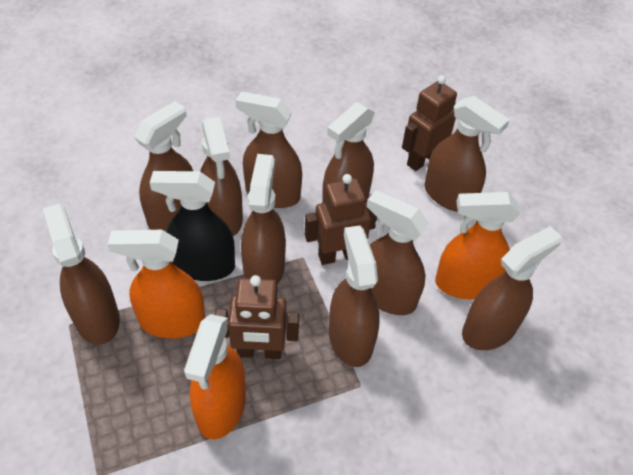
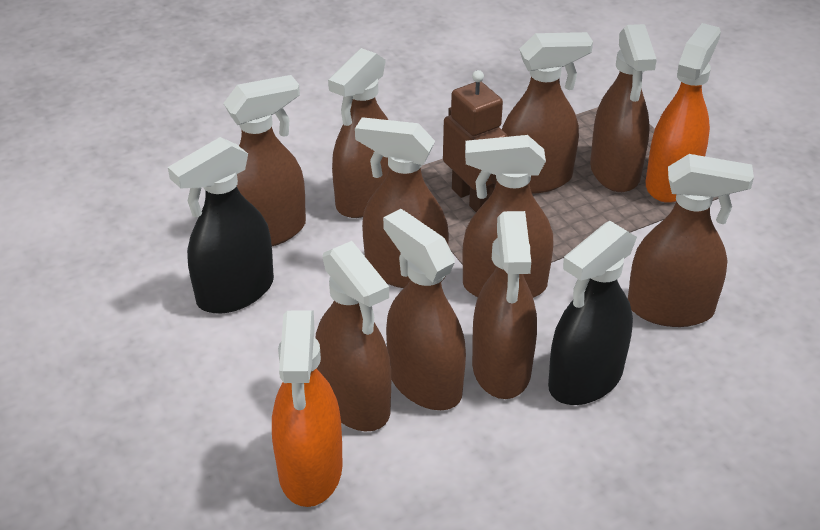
black spray bottle: [150,171,235,281] = 1 -> [168,137,274,314] [548,221,637,405] = 2
brown robot: [215,275,299,359] [305,174,377,265] [402,75,457,171] = 3 -> [443,70,508,212] = 1
orange spray bottle: [107,230,205,338] [184,314,246,440] [435,192,521,299] = 3 -> [272,310,343,507] [645,23,721,203] = 2

